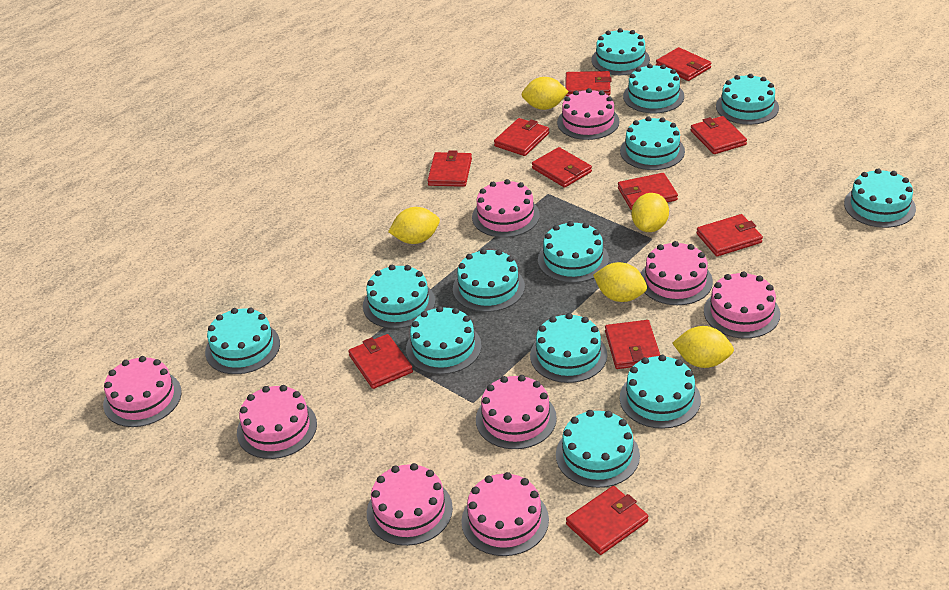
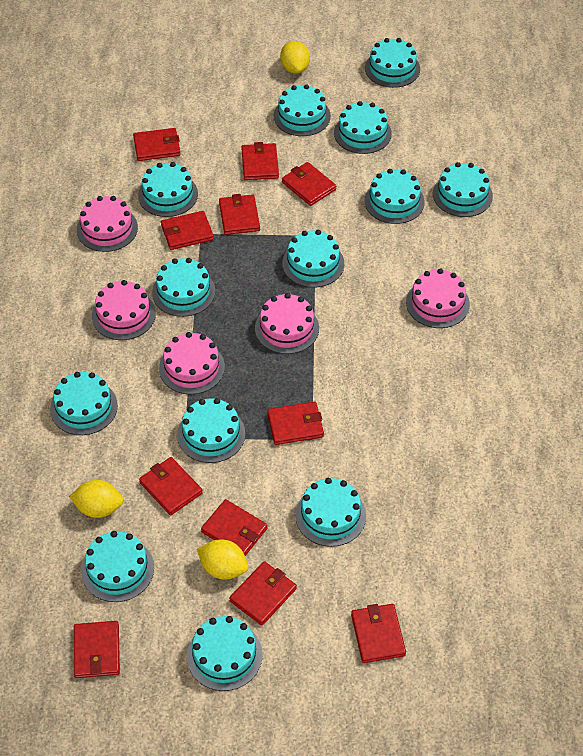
pink cake: [103,356,182,427] [237,385,317,459] [367,463,453,546] [461,472,549,556] [472,179,540,237] [476,375,557,449] [557,88,619,140] [641,241,713,305] [704,271,780,339] = 9 -> [77,196,138,252] [92,280,156,340] [159,332,225,395] [255,293,319,354] [406,268,470,328] = 5
yellow lemon: [388,207,440,244] [522,77,569,110] [593,262,647,302] [632,193,669,232] [673,326,734,368] = 5 -> [69,480,123,518] [197,540,248,579] [280,41,310,74] = 3

